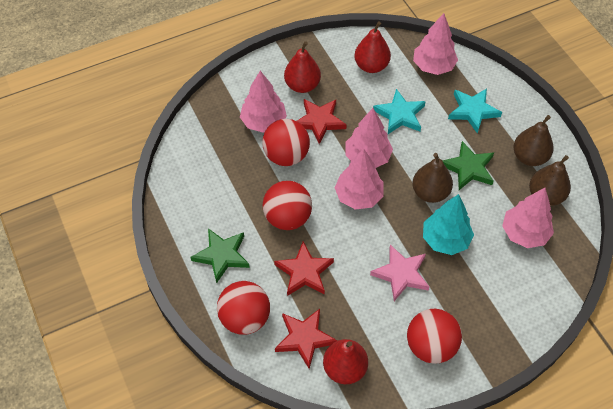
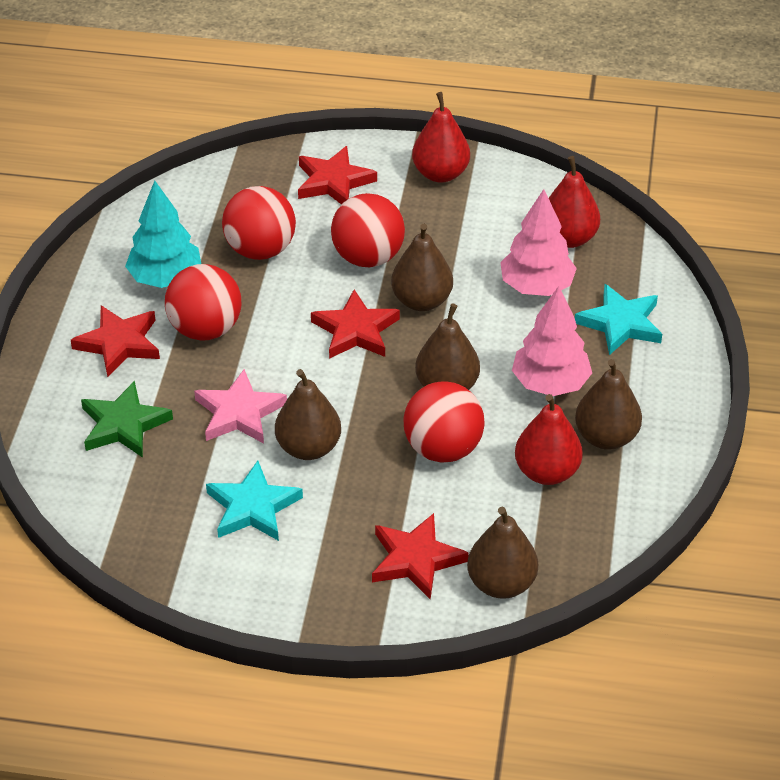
brown pear: [412,153,453,203] [513,115,554,166] [529,155,571,206] = 3 -> [275,369,341,460] [391,223,453,311] [415,303,480,390] [467,507,538,599] [575,359,642,450] = 5
green star: [191,228,250,283] [442,141,494,190] = 2 -> [81,381,173,458] = 1
pink tree: [240,71,287,133] [334,148,384,210] [345,108,393,168] [413,13,458,75] [502,188,554,248] = 5 -> [500,189,577,296] [512,286,592,396] = 2
red star: [274,241,334,296] [275,309,337,369] [297,99,347,144] = 3 -> [71,306,160,377] [298,146,377,205] [311,289,400,359] [372,513,469,600] = 4

